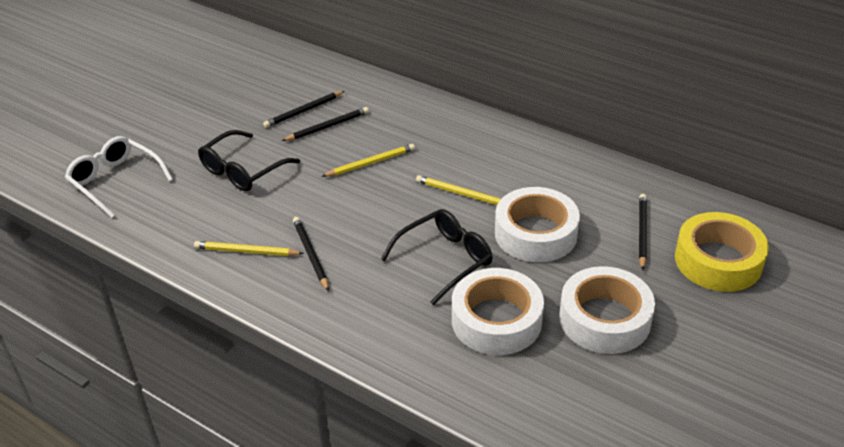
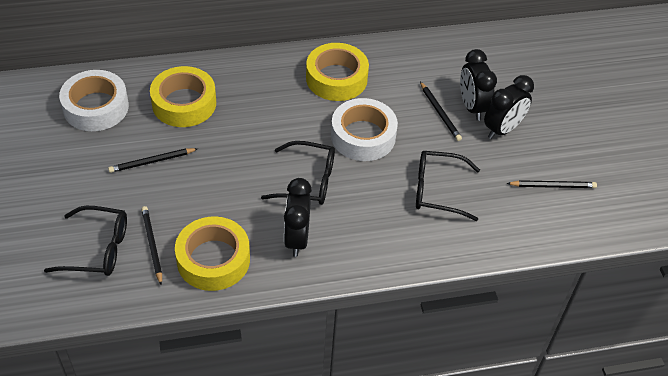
black clock: none = 0 -> [284,178,312,257] [460,49,497,121] [484,75,534,139] = 3
black glasses: [198,130,300,191] [381,209,492,305] = 2 -> [44,206,127,276] [261,141,335,205] [416,151,480,221] = 3
white glasses: [65,136,173,218] = 1 -> none = 0
white tape: [452,268,544,355] [495,187,580,262] [559,266,655,354] = 3 -> [59,70,129,131] [331,98,398,161] = 2
yellow pencil: [194,241,304,256] [321,144,415,177] [416,175,501,205] = 3 -> none = 0
yellow tape: [675,212,769,292] = 1 -> [150,66,216,127] [175,216,250,291] [306,43,369,101] = 3

